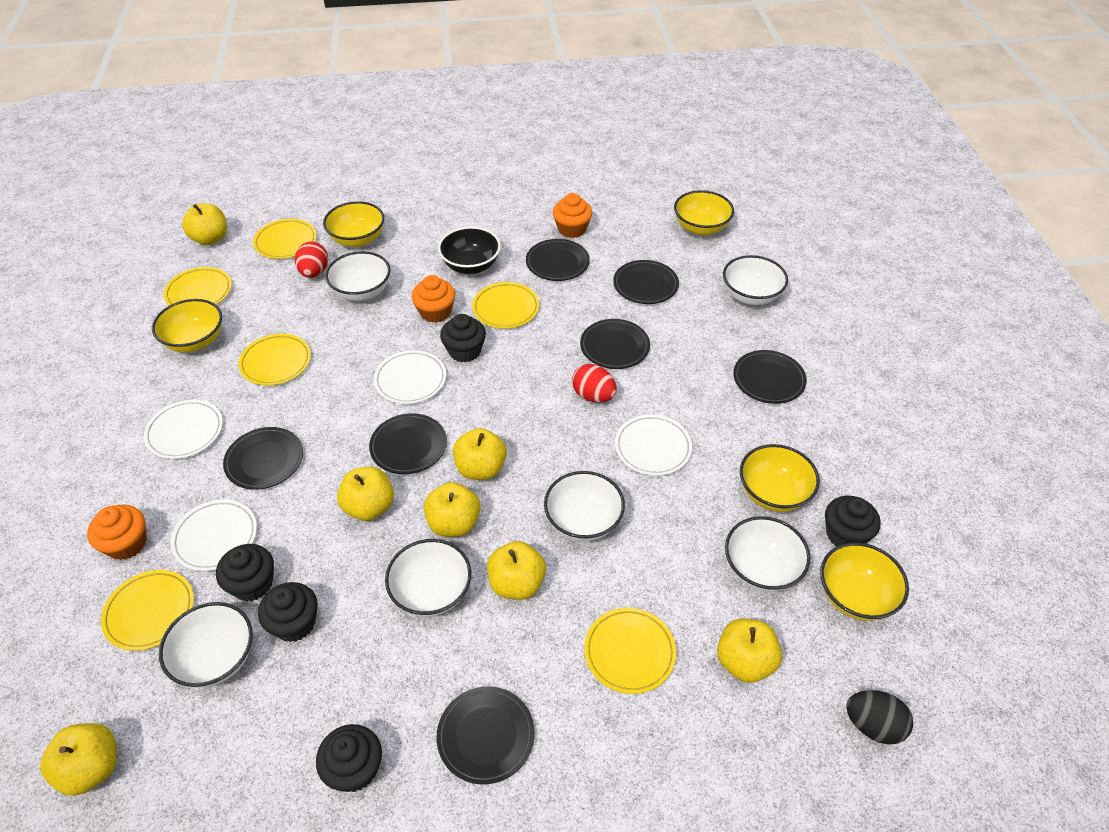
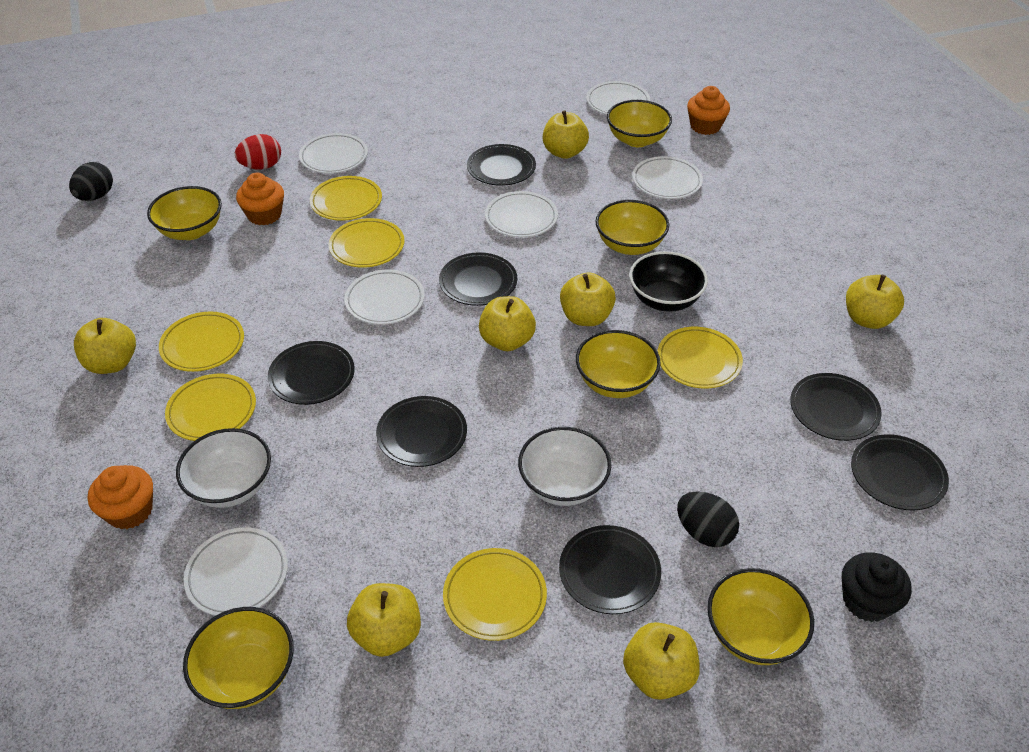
black cupcake: [216,544,274,602] [258,582,318,642] [316,724,382,792] [440,314,486,363] [825,496,880,546] = 5 -> [841,552,912,622] = 1
black egg: [846,690,913,745] = 1 -> [69,162,113,201] [677,491,739,547] = 2
red egg: [295,241,328,278] [572,364,617,402] = 2 -> [235,134,281,169] = 1
white bowl: [159,602,253,688] [325,251,390,301] [385,539,472,617] [544,471,625,541] [723,255,788,305] [725,516,810,592] = 6 -> [176,428,271,508] [518,427,611,506] = 2
white plate: [144,400,223,459] [170,499,257,571] [374,350,446,404] [615,415,692,476] = 4 -> [184,527,288,616] [299,133,368,174] [344,270,425,325] [485,191,558,237] [586,81,650,115] [632,156,703,199] = 6
yellow bowl: [152,299,222,353] [323,201,384,247] [674,190,734,235] [740,444,820,512] [820,542,909,621] = 5 -> [147,186,222,240] [183,607,294,709] [576,330,661,398] [595,200,669,255] [607,100,672,147] [707,568,814,665] = 6

